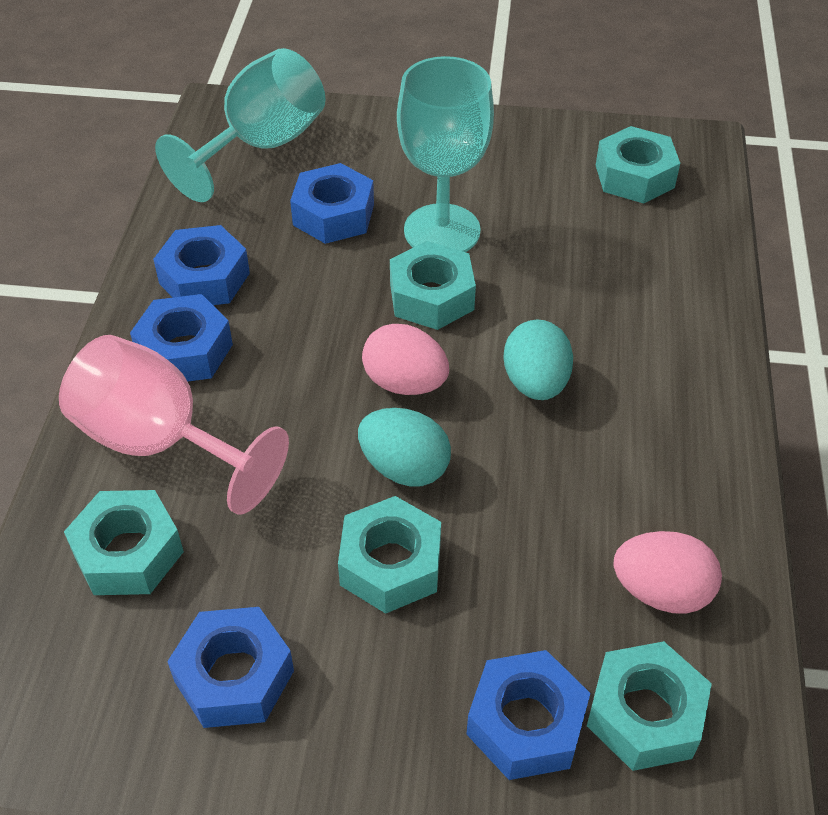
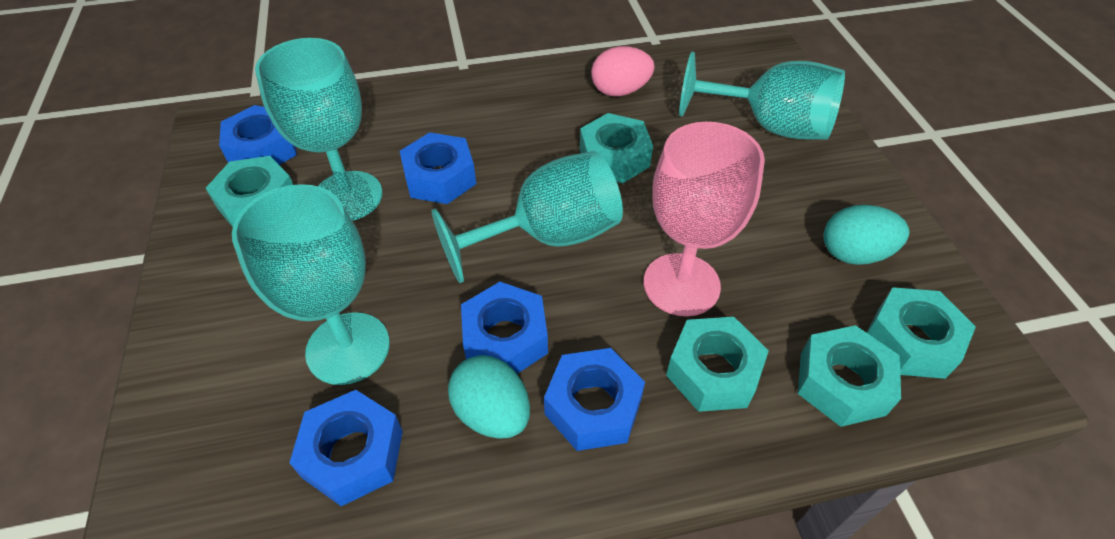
pink egg: [362,324,449,395] [613,531,722,614] = 2 -> [591,46,654,97] = 1
turquoise goblet: [155,48,326,202] [397,56,494,252] = 2 -> [232,184,390,385] [255,38,383,221] [431,151,623,283] [679,52,845,140] = 4

